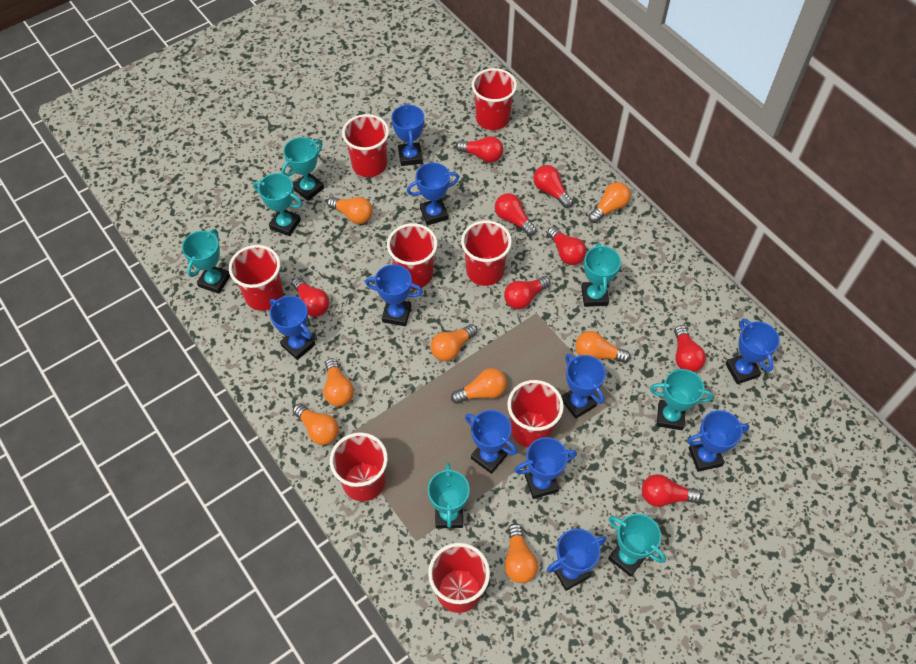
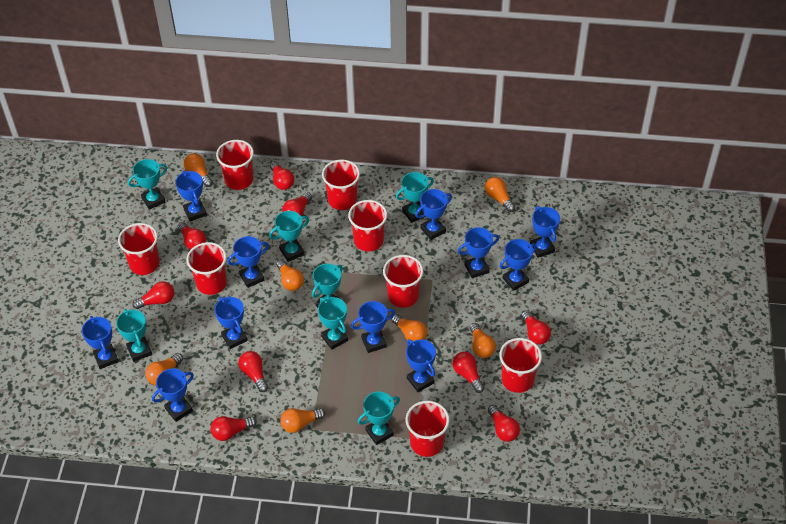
blue trophy: [269,296,316,360] [365,264,423,326] [391,103,424,166] [407,163,459,225] [465,410,517,474] [514,437,577,499] [547,529,606,591] [561,354,606,419] [687,410,749,472] [725,318,780,384] = 10 -> [82,316,119,369] [152,368,194,422] [175,171,207,221] [214,297,248,349] [227,236,269,288] [351,301,395,353] [406,339,436,392] [415,189,452,240] [458,227,499,278] [500,239,537,291] [530,206,560,258] = 11
orange light bulb: [293,403,339,445] [323,358,354,407] [327,197,373,224] [430,324,478,361] [451,368,507,404] [504,523,538,583] [575,331,630,363] [588,182,631,223] = 8 -> [145,353,183,385] [183,153,213,187] [277,260,304,291] [280,408,325,433] [391,314,427,341] [470,323,496,358] [485,177,515,212] = 7
red light bulb: [292,277,329,317] [456,136,503,163] [495,193,537,236] [504,276,550,309] [533,165,573,208] [547,227,586,265] [642,474,702,507] [674,325,706,372] = 8 -> [132,281,174,309] [177,222,206,250] [211,416,257,441] [238,351,268,392] [270,161,294,190] [282,192,312,216] [452,352,485,393] [488,405,520,442] [521,310,551,345] = 9

